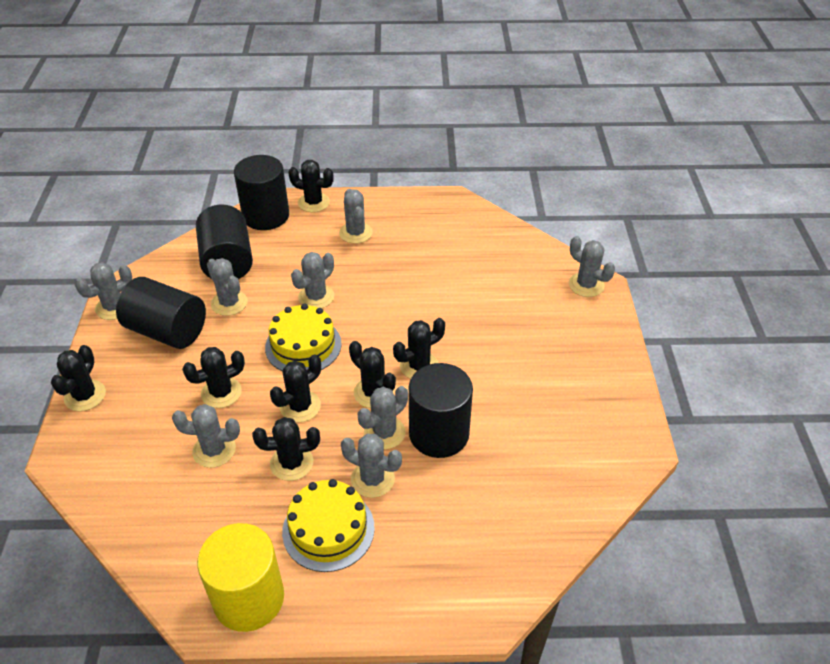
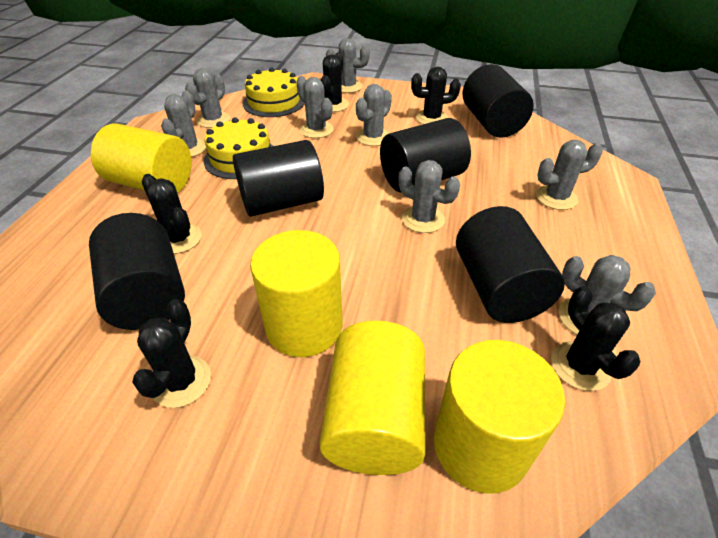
black cactus: [51,345,106,411] [182,347,245,408] [252,417,320,481] [270,354,321,422] [288,160,334,212] [349,341,396,408] [393,318,445,379] = 7 -> [132,299,211,408] [142,174,202,254] [321,53,349,112] [411,67,461,124] [551,286,640,391] = 5
black cylinder: [116,277,206,349] [196,205,253,279] [234,155,289,230] [409,363,473,458] = 4 -> [89,213,185,330] [233,140,324,217] [380,118,471,193] [456,206,565,323] [462,64,534,138] = 5
yellow cylinder: [197,523,284,632] = 1 -> [91,123,191,193] [250,230,343,357] [320,321,425,475] [434,340,565,494] = 4

